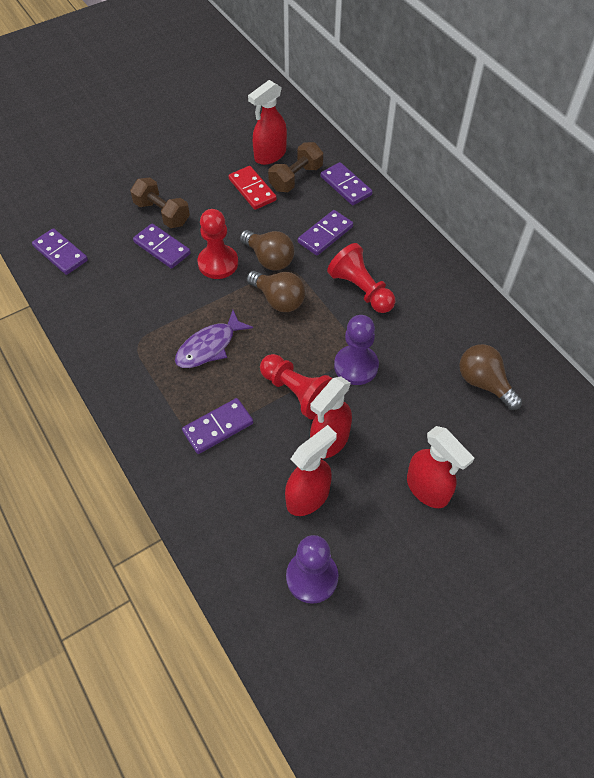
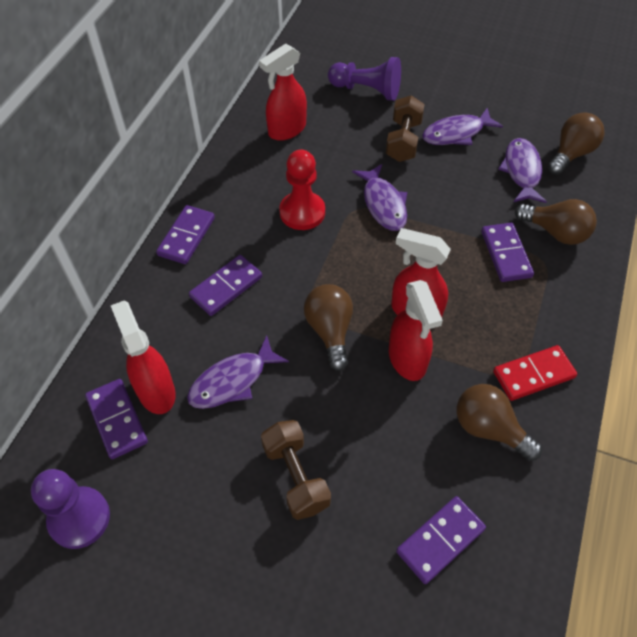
brown light bulb: [240,230,295,270] [247,271,305,312] [459,344,522,410] = 3 -> [304,284,353,371] [457,384,542,461] [515,199,597,245] [548,112,605,175] = 4
purple fish: [175,310,253,368] = 1 -> [187,335,289,409] [352,164,407,231] [422,108,503,145] [498,138,547,203] = 4
red pawn: [197,209,238,279] [260,354,332,420] [327,243,395,313] = 3 -> [279,150,325,230] = 1

